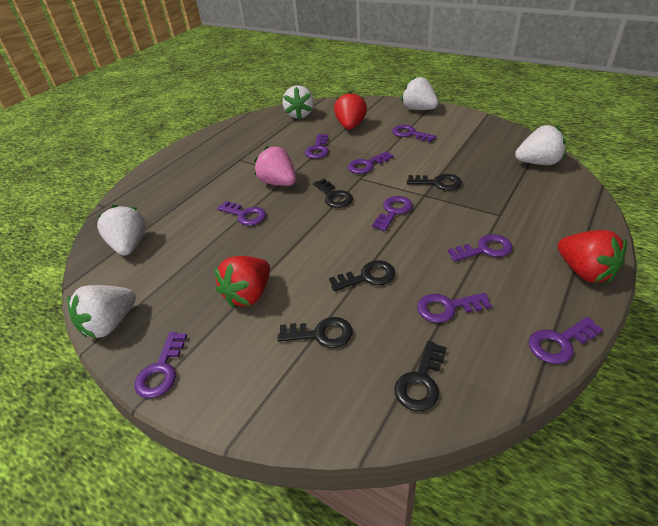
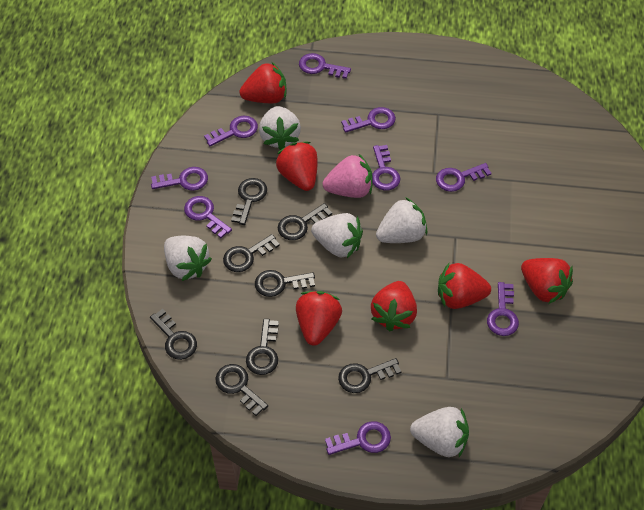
black key: [278,317,353,348] [313,179,353,208] [329,260,395,291] [394,341,447,411] [407,174,462,190] = 5 -> [150,309,197,360] [215,364,268,416] [223,234,280,272] [231,178,267,225] [246,319,279,375] [255,270,315,297] [277,203,332,240] [338,358,402,393] = 8
red strawberry: [215,256,270,308] [334,91,367,130] [558,230,627,283] = 3 -> [240,62,286,103] [276,142,318,191] [296,291,342,346] [371,281,417,332] [438,263,491,309] [521,258,573,304] = 6

